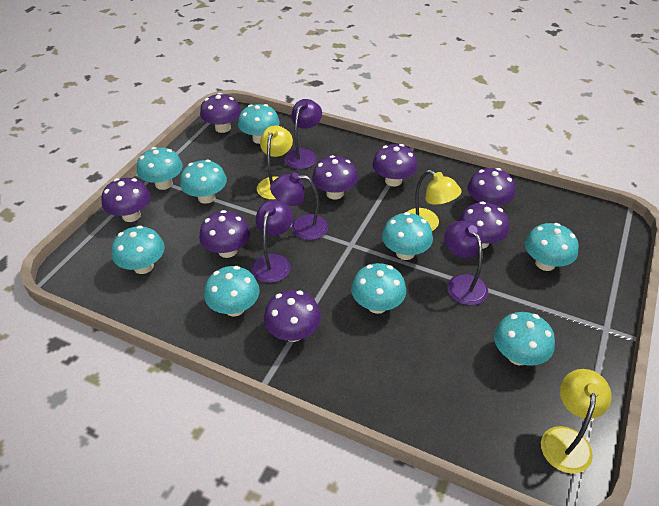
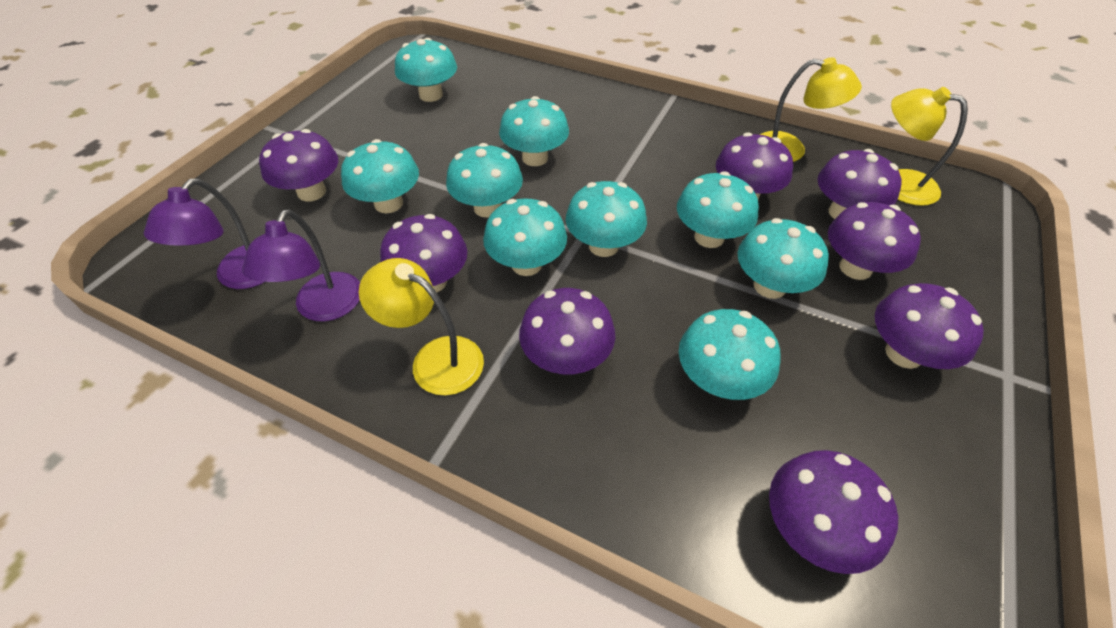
purple lamp: [251,200,293,283] [270,172,328,240] [284,99,322,169] [444,221,488,305] = 4 -> [144,178,264,289] [242,209,360,322] = 2

